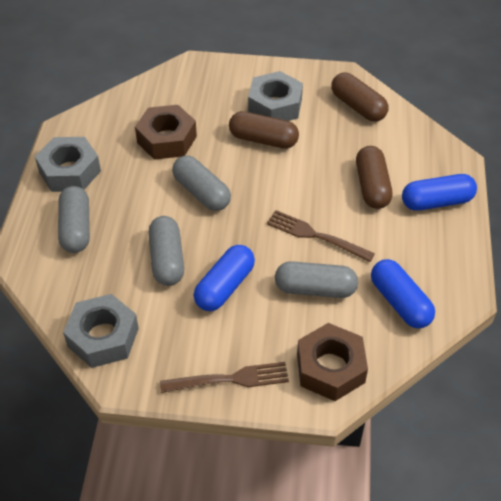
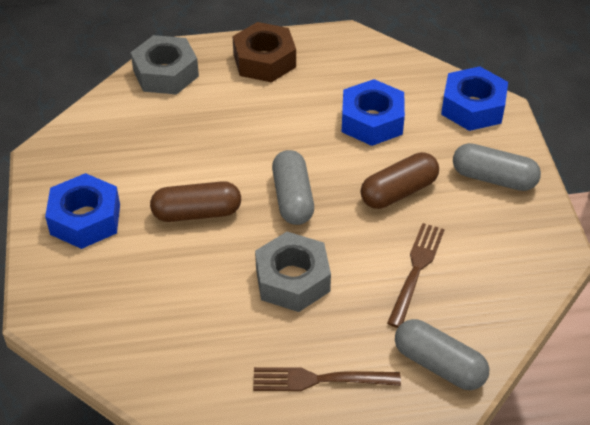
blue capsule: [194,245,255,311] [371,259,435,328] [402,174,477,211] = 3 -> none = 0
blue nut: none = 0 -> [45,173,120,249] [342,79,405,146] [441,66,508,131] = 3
brown capsule: [229,111,299,149] [331,73,388,122] [356,146,393,209] = 3 -> [150,181,241,222] [361,152,439,209] = 2
brown nut: [135,105,197,160] [297,323,368,401] = 2 -> [232,22,296,83] = 1
grey capsule: [58,186,90,253] [149,216,184,286] [172,155,231,211] [275,261,358,298] = 4 -> [272,150,314,225] [395,319,490,390] [453,143,541,191] = 3
grey nut: [35,137,101,192] [63,294,139,368] [248,71,303,121] = 3 -> [131,35,199,95] [255,232,331,312] = 2

